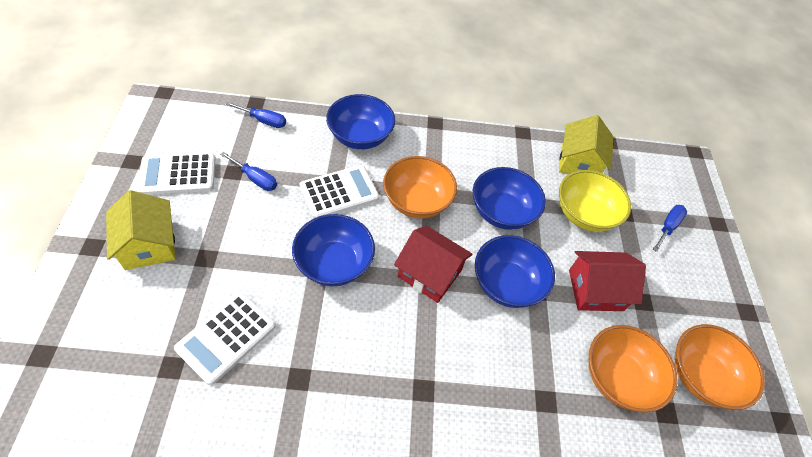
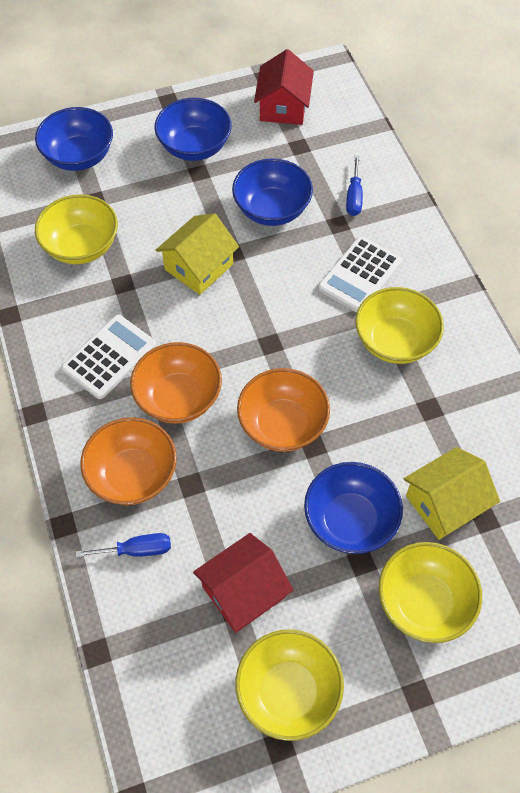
blue screwdriver: [220,152,277,191] [225,102,286,128] [653,205,687,252] = 3 -> [76,533,171,557] [346,155,363,216] = 2
white calculator: [137,152,216,195] [174,292,276,385] [300,165,379,219] = 3 -> [61,315,156,399] [318,236,402,313] = 2
yellow bowl: [559,170,631,232] = 1 -> [35,194,118,264] [235,629,344,741] [355,287,444,364] [379,542,482,643] = 4

